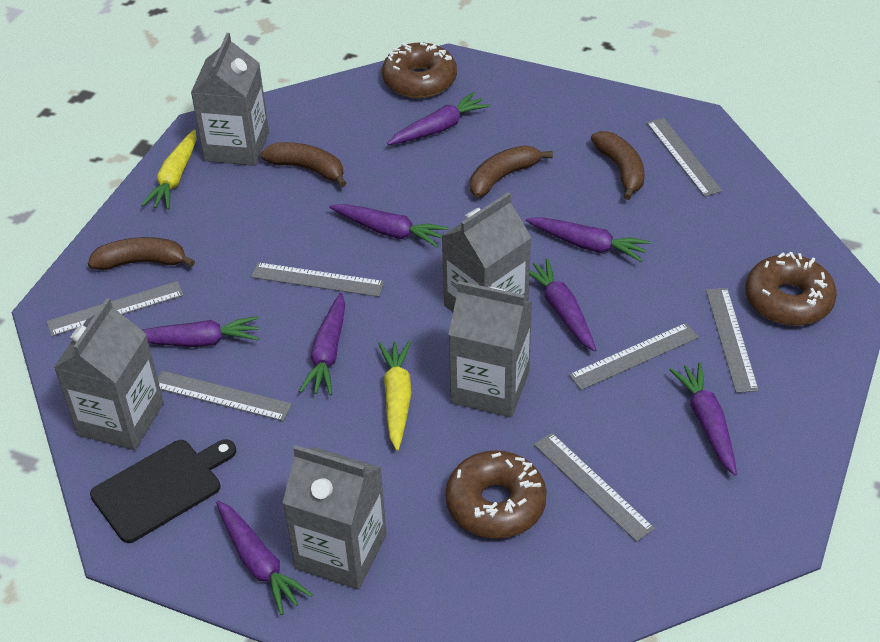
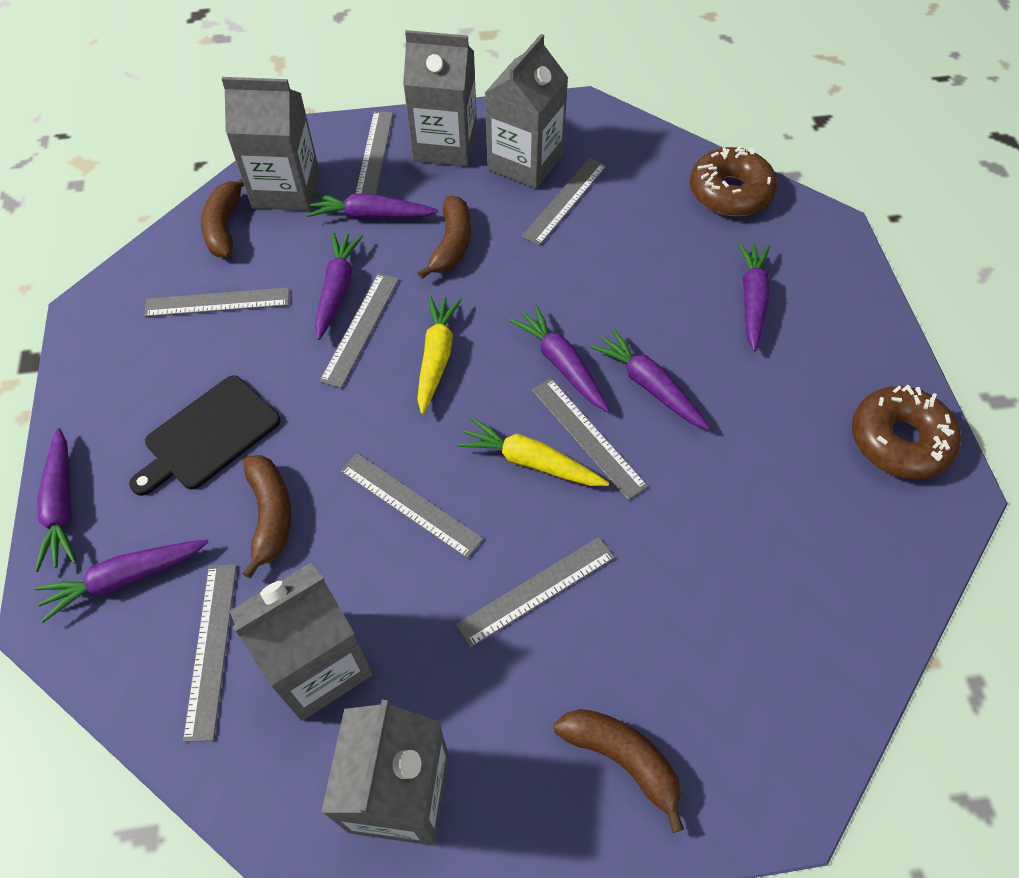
brown donut: [382,42,457,98] [445,450,547,539] [745,252,837,326] = 3 -> [690,146,777,216] [852,385,961,480] = 2
grey ruler: [46,281,184,336] [158,371,292,421] [251,262,385,297] [534,433,655,542] [569,323,699,390] [647,118,722,197] [706,288,759,393] = 7 -> [144,287,289,317] [183,564,237,742] [319,273,399,388] [341,453,483,559] [355,111,393,195] [456,537,615,648] [522,158,607,245] [532,378,648,500] = 8
purple carrot: [142,316,259,347] [216,500,313,615] [299,293,345,395] [329,204,449,248] [387,92,490,145] [525,217,650,262] [529,258,596,352] [669,362,737,476] = 8 -> [35,428,77,572] [35,539,208,623] [307,194,438,219] [315,232,363,340] [509,305,609,412] [590,328,710,430] [738,242,770,351] = 7

